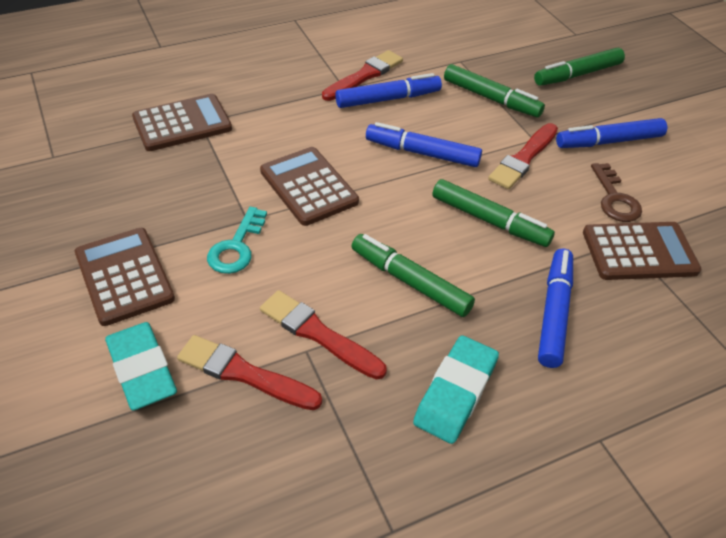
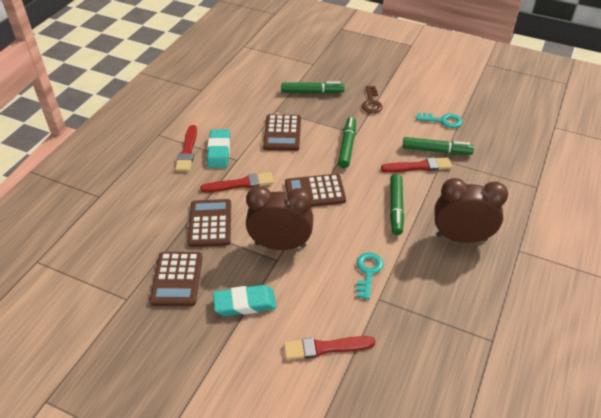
blue marker: [335,73,442,108] [366,122,482,167] [538,248,573,368] [556,118,667,148] = 4 -> none = 0
brown clock: none = 0 -> [246,186,313,250] [434,178,508,243] = 2
turquoise key: [207,207,267,274] = 1 -> [356,253,383,300] [416,113,462,128] = 2

